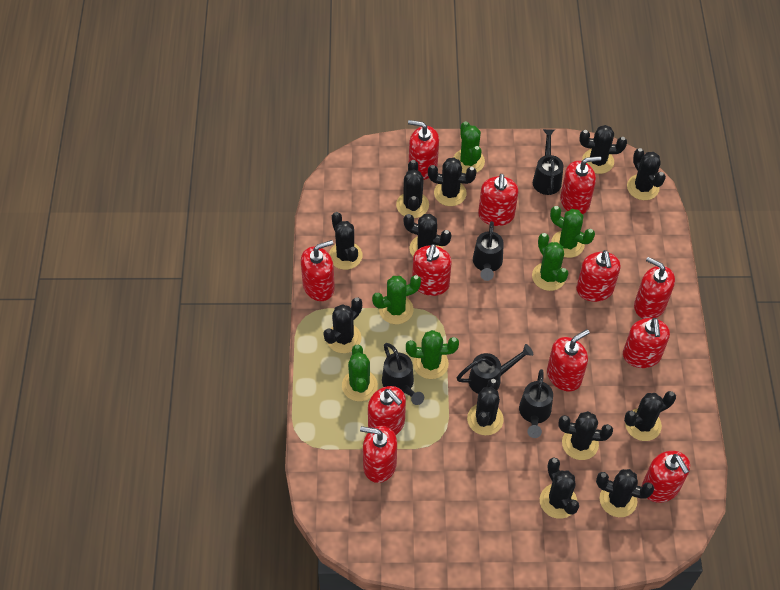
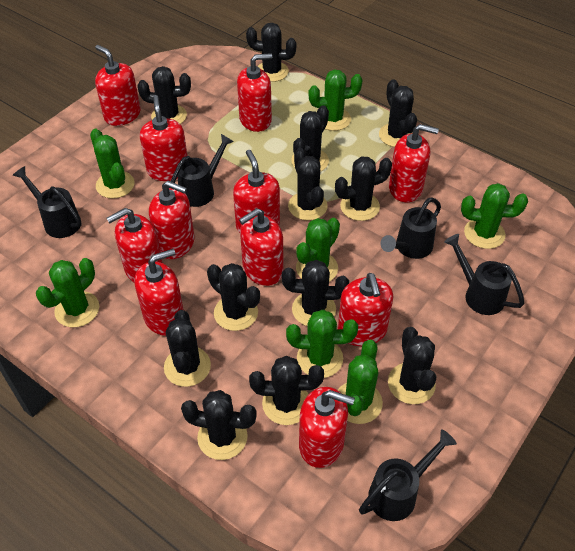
green cactus: [342,345,378,401] [372,275,421,324] [406,330,459,379] [454,121,485,173] [532,233,569,291] [550,206,595,258] = 6 -> [36,258,99,327] [90,129,135,199] [286,310,358,378] [296,218,340,282] [308,69,363,131] [338,340,383,424] [461,183,528,249] = 7
red soap dispenser: [301,240,335,301] [360,426,397,483] [368,386,406,435] [408,120,439,180] [412,244,452,296] [478,174,519,226] [547,329,589,391] [560,156,601,214] [576,250,621,302] [623,318,670,368] [634,257,675,319] [642,451,690,503] = 12 -> [95,45,141,126] [107,208,163,282] [134,249,184,336] [140,95,187,181] [149,181,195,259] [233,150,280,233] [237,53,272,132] [239,208,283,286] [299,387,355,468] [338,273,393,346] [389,124,439,203] = 11

